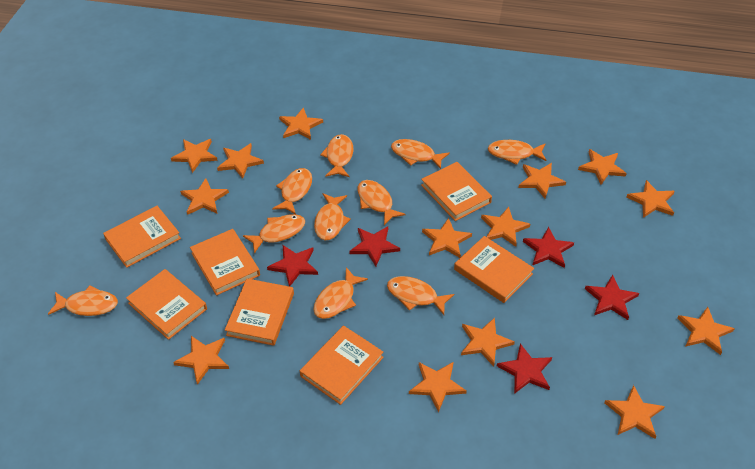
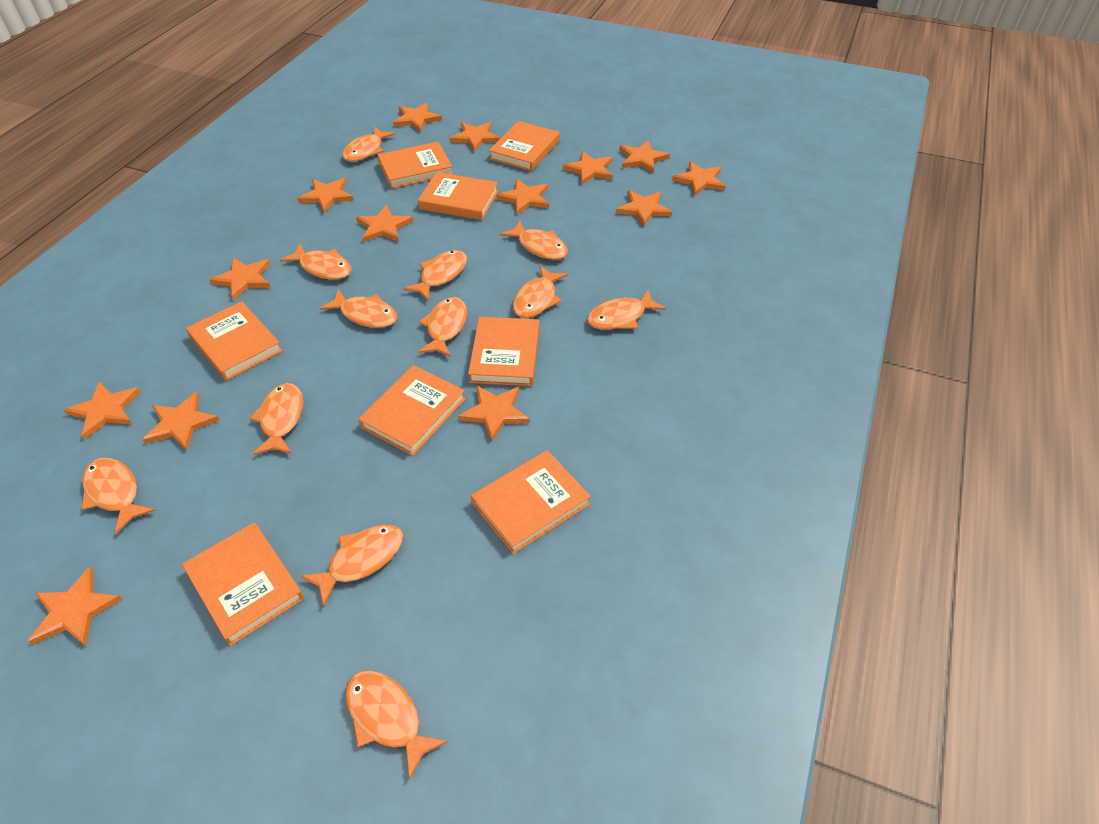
orange book: [103,206,181,268] [126,269,207,340] [190,229,260,296] [225,279,294,346] [300,325,384,405] [421,162,492,221] [454,236,534,303] = 7 -> [182,522,304,646] [186,301,283,381] [358,365,466,456] [377,142,453,189] [418,172,498,220] [468,317,539,386] [471,450,591,554] [489,121,560,171] = 8
orange fish: [48,285,118,316] [243,214,305,254] [272,168,312,214] [313,267,368,319] [314,193,351,241] [320,134,353,177] [357,180,405,225] [387,276,454,315] [391,139,450,169] [488,140,546,165] = 10 -> [81,458,156,534] [250,383,303,455] [280,244,352,280] [301,524,403,607] [319,289,398,328] [342,127,396,162] [345,670,448,780] [403,250,467,301] [418,297,467,357] [500,221,568,260] [513,266,568,318] [587,290,666,330] = 12
red star: [267,245,318,287] [349,226,400,266] [497,344,552,394] [523,227,574,268] [585,275,639,320] = 5 -> none = 0

